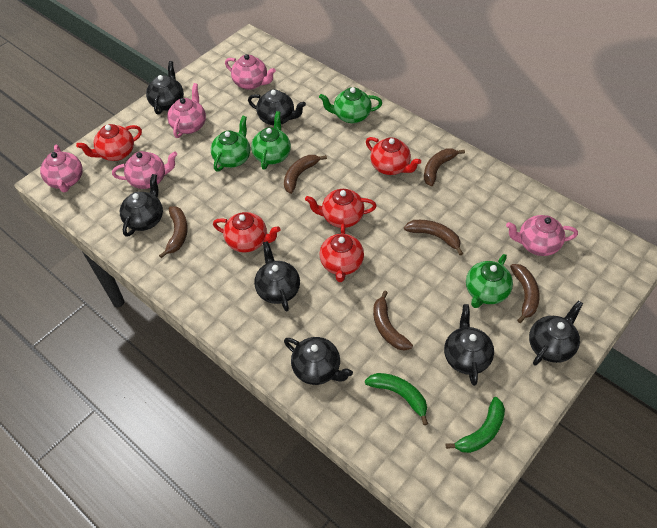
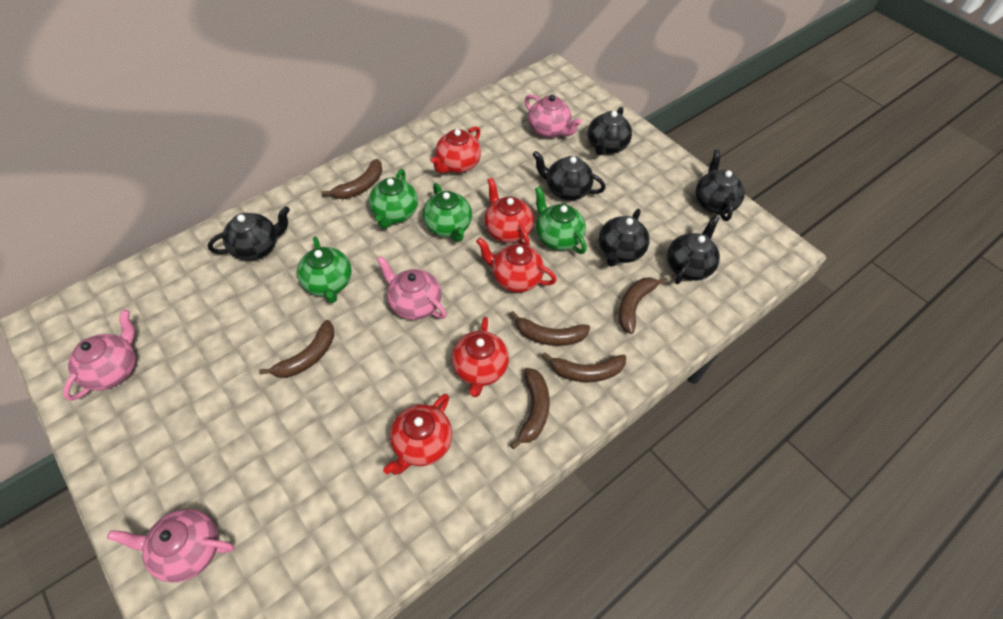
black teapot: [120,174,163,237] [146,61,184,115] [248,90,306,125] [254,241,300,311] [284,337,353,385] [444,304,494,386] [529,300,583,366] = 7 -> [208,206,290,261] [532,151,606,201] [588,107,632,155] [599,209,650,267] [667,215,720,284] [695,150,745,221] = 6
green banana: [365,373,428,425] [446,397,505,453] = 2 -> none = 0
pink teapot: [40,145,83,192] [112,151,177,189] [167,83,206,138] [225,54,276,90] [506,215,578,256] = 5 -> [63,310,136,401] [107,509,234,583] [376,256,447,320] [525,94,582,138] = 4

